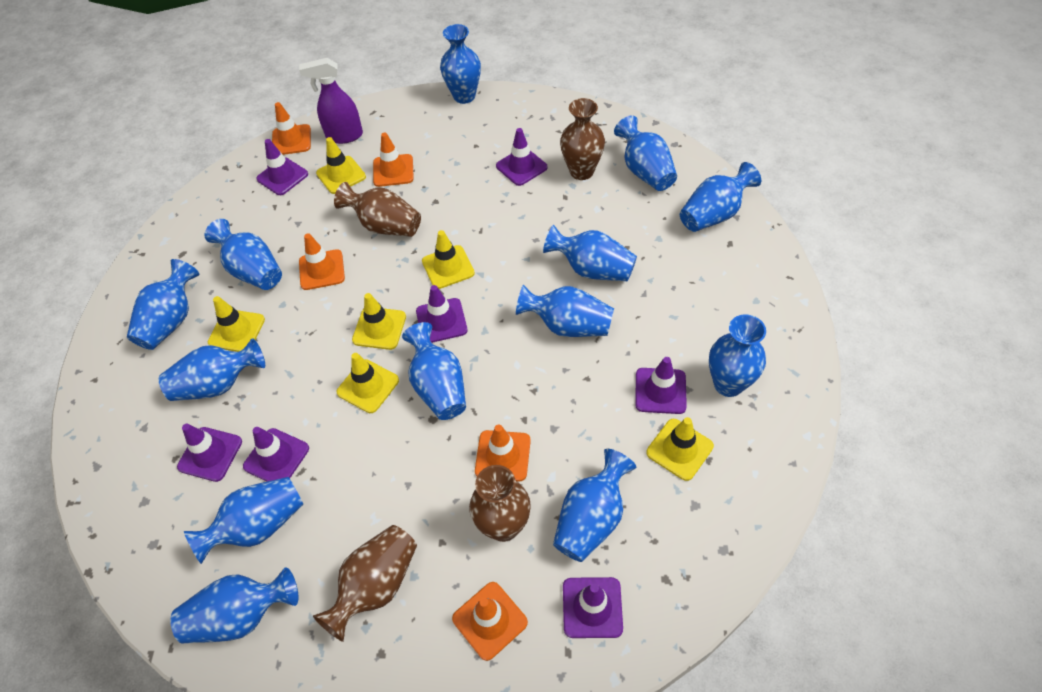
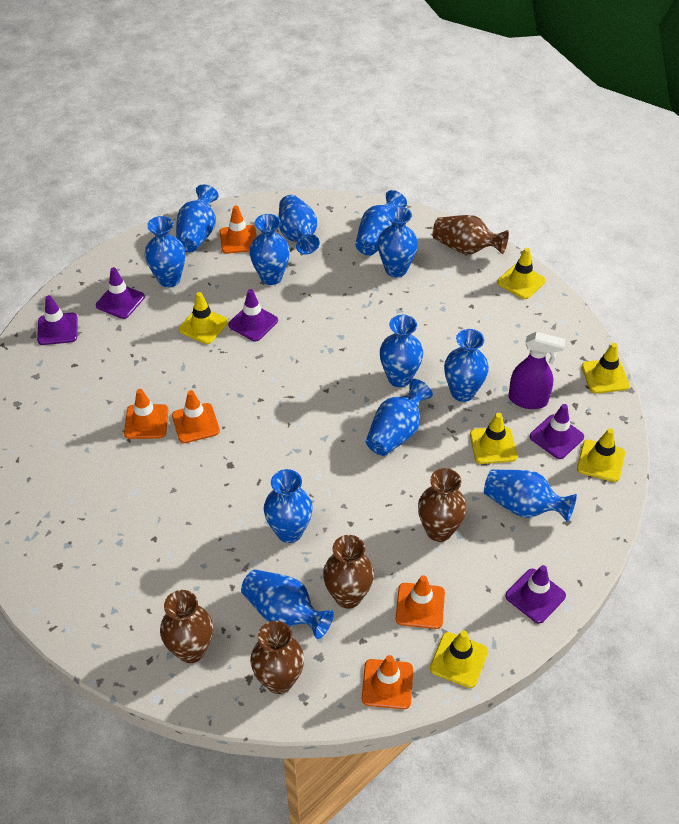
blue vase: [127,259,199,350] [159,338,265,401] [170,567,298,643] [184,477,303,564] [204,219,282,290] [402,322,466,420] [440,24,481,104] [516,285,614,337] [543,225,637,281] [553,449,636,562] [614,115,677,191] [680,162,761,232] [709,314,766,397] = 13 -> [145,216,185,288] [176,184,219,252] [241,569,334,639] [249,214,290,285] [264,469,313,543] [279,195,320,254] [355,190,407,256] [366,379,433,456] [378,206,418,277] [380,315,423,387] [444,329,489,402] [484,469,577,522] = 12
brown vase: [313,525,417,642] [334,182,421,237] [469,465,531,542] [560,98,605,180] = 4 -> [160,590,213,663] [250,621,304,694] [323,535,374,609] [418,468,467,542] [433,215,509,254] = 5
purple traffic cone: [177,424,242,482] [243,427,309,482] [256,139,308,195] [416,285,468,343] [496,128,548,186] [563,577,623,638] [635,357,687,414] = 7 -> [37,295,78,345] [96,267,145,319] [228,289,278,342] [505,565,566,623] [530,404,584,459] = 5

